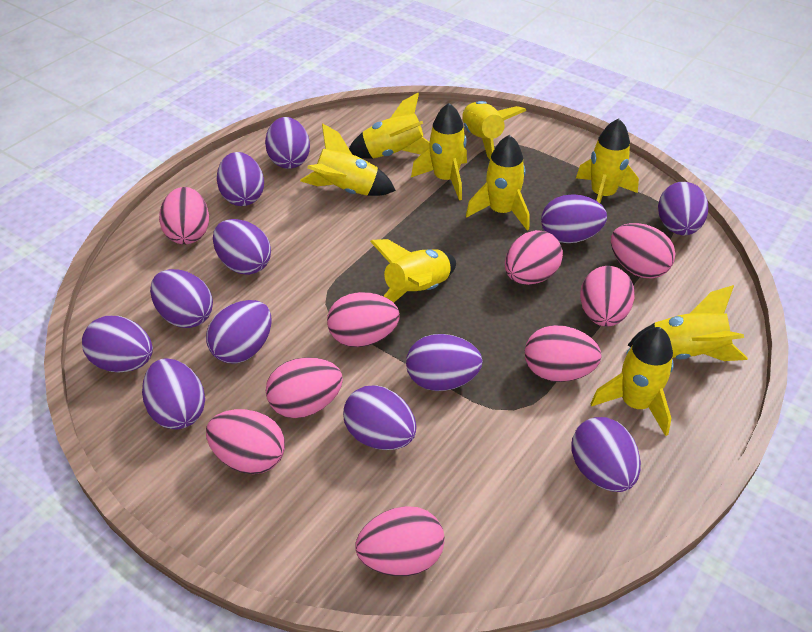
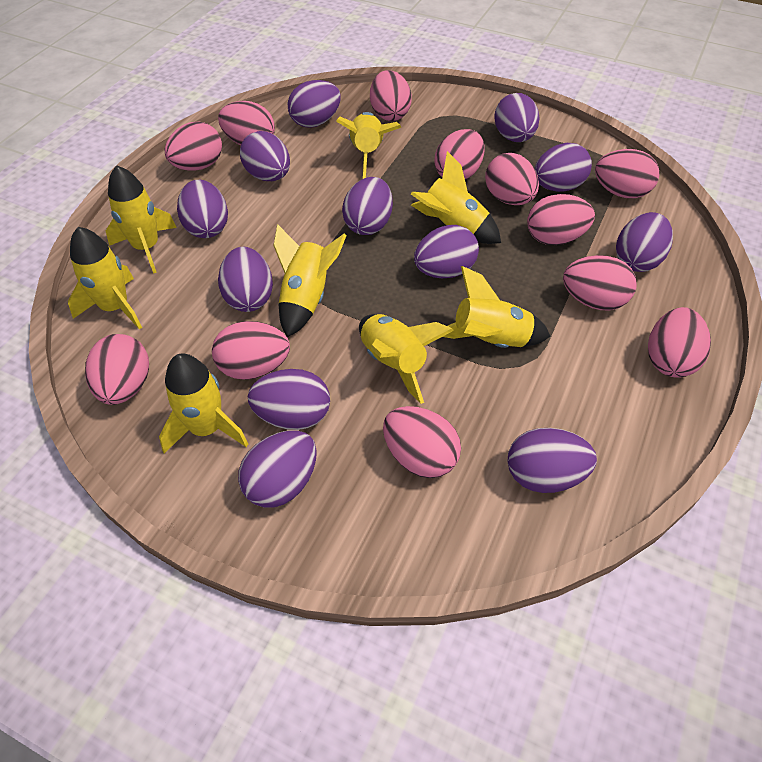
pink egg: [159,187,209,244] [206,409,285,474] [266,357,343,418] [327,292,400,347] [355,506,445,576] [505,230,563,285] [525,325,602,382] [580,266,635,327] [611,223,675,279] = 9 -> [85,334,149,405] [165,122,222,171] [212,321,290,380] [218,101,275,145] [370,70,412,121] [383,406,461,478] [434,129,484,180] [485,153,539,205] [527,194,595,245] [563,255,637,310] [595,149,659,198] [648,307,711,378] = 12
yellow rocket: [300,123,396,196] [349,93,430,159] [370,239,456,303] [411,103,467,200] [462,101,527,159] [466,135,529,231] [576,119,639,203] [590,327,674,436] [628,285,748,361] = 9 -> [68,227,142,330] [106,165,177,274] [159,353,248,453] [273,224,347,337] [336,112,401,179] [359,314,454,404] [411,151,501,244] [443,266,550,348] = 8

